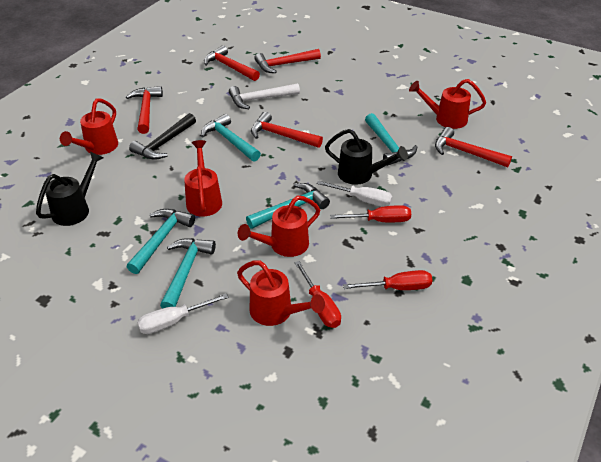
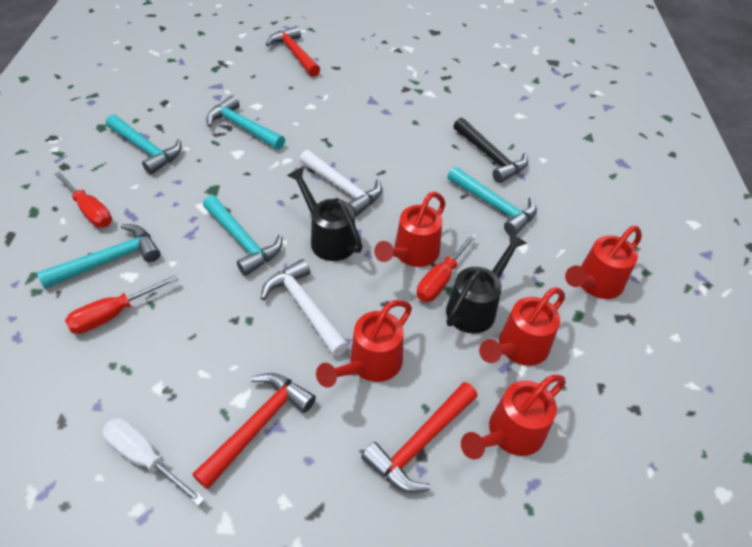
red hammer: [126,86,163,134] [204,45,260,81] [251,112,323,148] [254,49,321,73] [435,127,512,167] = 5 -> [192,373,316,489] [266,26,320,77] [361,382,478,493] = 3
white hammer: [229,83,300,109] = 1 -> [261,259,349,356] [300,150,382,217] = 2
white screwdriver: [137,293,229,334] [316,181,393,207] = 2 -> [103,418,205,506] = 1

